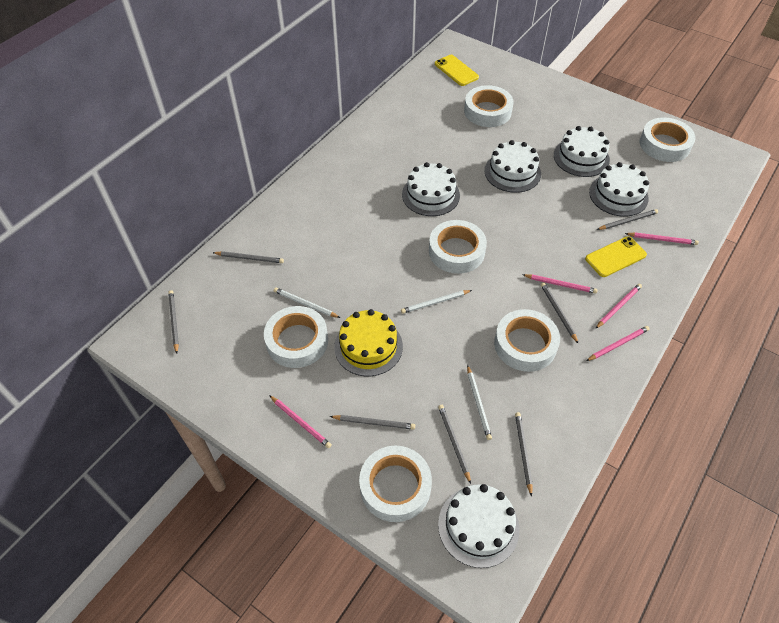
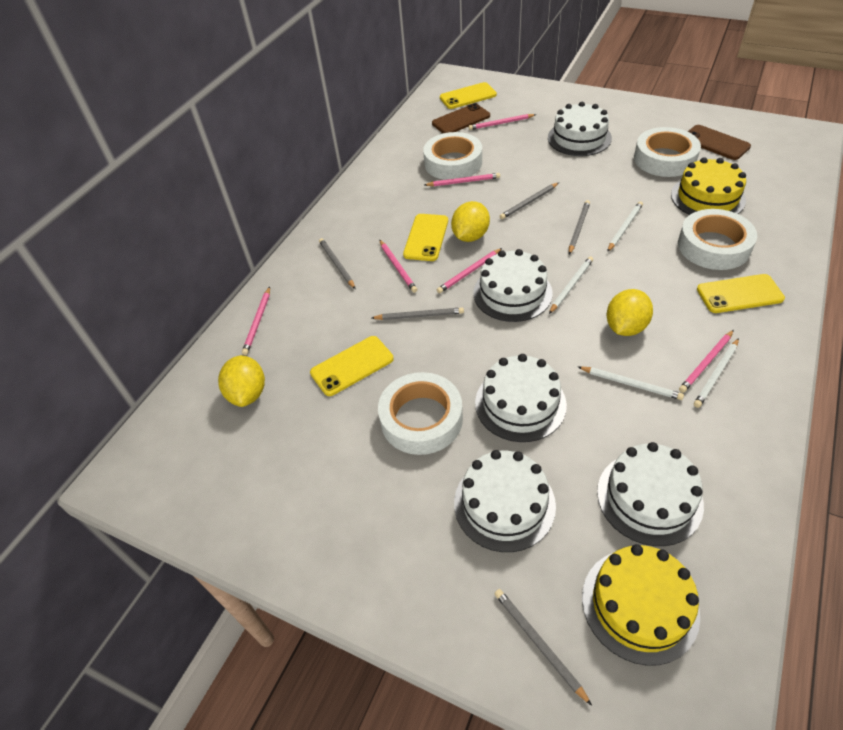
brown phone: none = 0 -> [432,103,490,133] [688,125,751,160] = 2
grey pencil: [168,290,179,354] [213,251,284,263] [330,415,415,430] [438,405,471,484] [515,412,533,497] [541,283,579,344] [597,209,658,230] = 7 -> [319,238,355,289] [372,308,464,320] [494,589,592,706] [500,183,559,219] [569,200,590,255] = 5
pink pencil: [269,395,332,448] [523,274,598,294] [586,326,650,361] [595,284,642,329] [625,232,699,245] = 5 -> [242,287,270,355] [379,240,417,293] [425,173,500,186] [437,248,502,293] [468,114,536,130] [679,330,734,393] = 6
white pencil: [274,288,340,318] [401,290,472,314] [467,365,492,440] = 3 -> [549,257,593,314] [578,366,684,400] [607,201,643,252] [694,338,739,408] = 4
white tape: [264,306,328,368] [359,446,432,522] [429,220,487,274] [464,85,514,127] [494,309,560,372] [640,118,696,162] = 6 -> [378,372,463,455] [423,132,482,180] [634,127,701,177] [678,209,757,270] = 4
yellow cake: [334,309,403,376] = 1 -> [582,544,700,666] [671,157,746,215] = 2
yellow lemon: none = 0 -> [218,355,265,407] [451,201,490,242] [607,289,653,336] = 3
yellow phone: [435,55,479,86] [585,236,647,277] = 2 -> [310,336,394,396] [403,214,448,261] [440,82,497,109] [697,274,785,313] = 4

